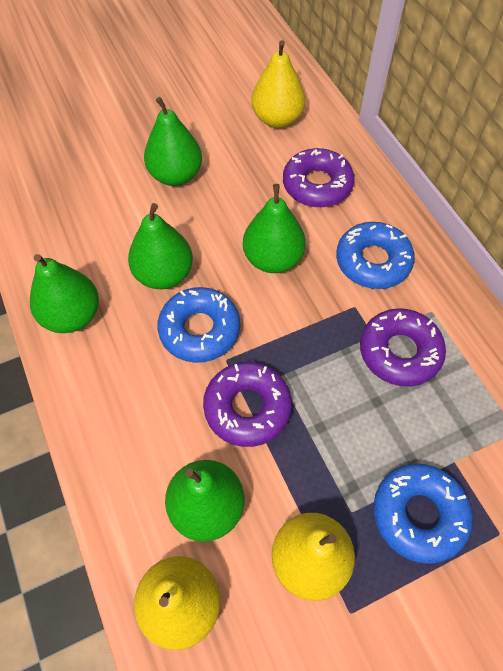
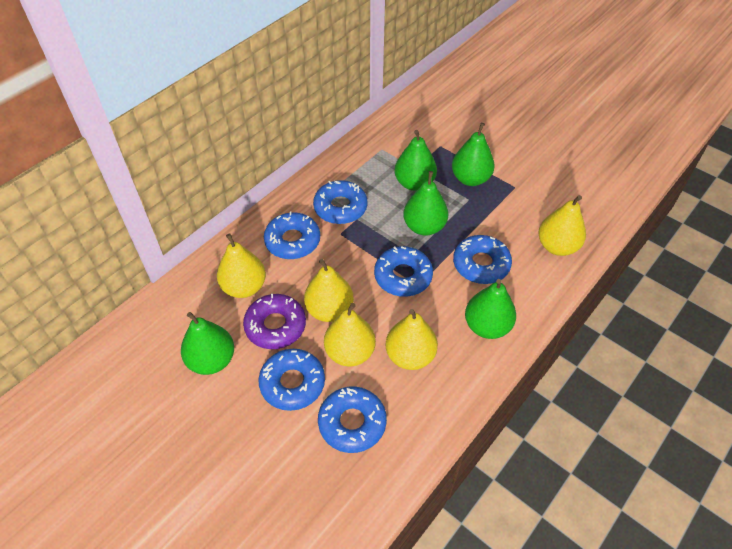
blue donut: [157,287,240,363] [336,222,415,289] [373,463,473,564] = 3 -> [259,349,325,411] [264,211,320,259] [313,180,367,224] [318,387,387,453] [374,246,433,297] [453,235,512,284] = 6
purple donut: [203,362,292,447] [283,148,355,207] [360,308,446,387] = 3 -> [243,293,306,349] = 1
yellow pear: [134,556,220,650] [251,40,305,128] [272,513,355,601] = 3 -> [217,233,266,298] [304,259,354,322] [324,303,376,366] [386,309,438,370] [538,195,586,256] = 5

